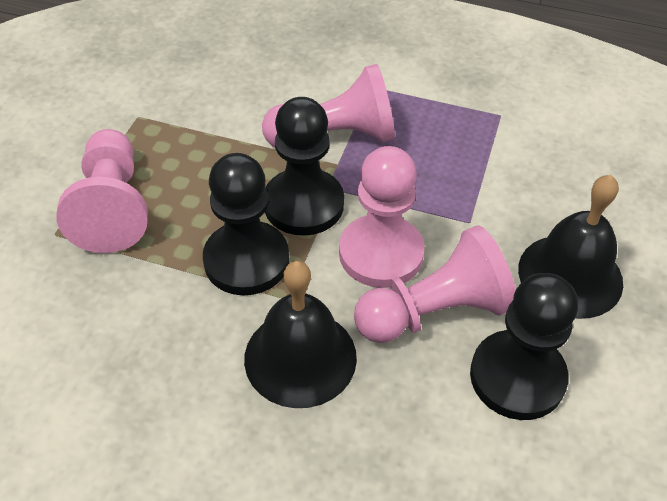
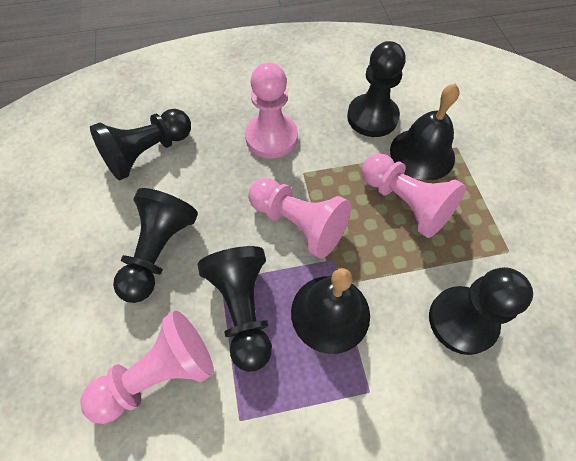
black pawn: [203,153,289,295] [265,97,344,236] [470,273,578,420] = 3 -> [90,109,191,180] [113,188,198,303] [198,246,272,372] [347,41,406,137] [429,267,533,355] = 5

